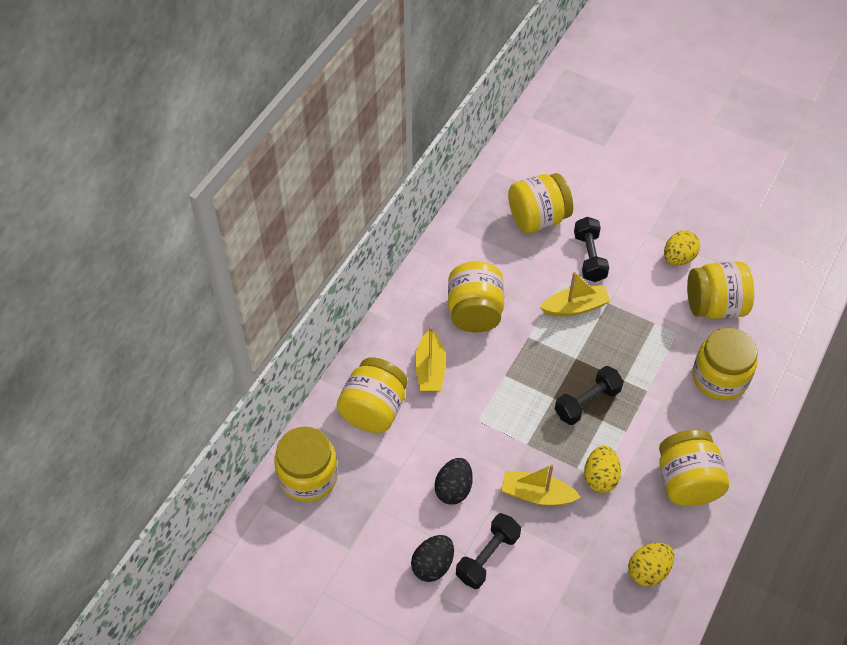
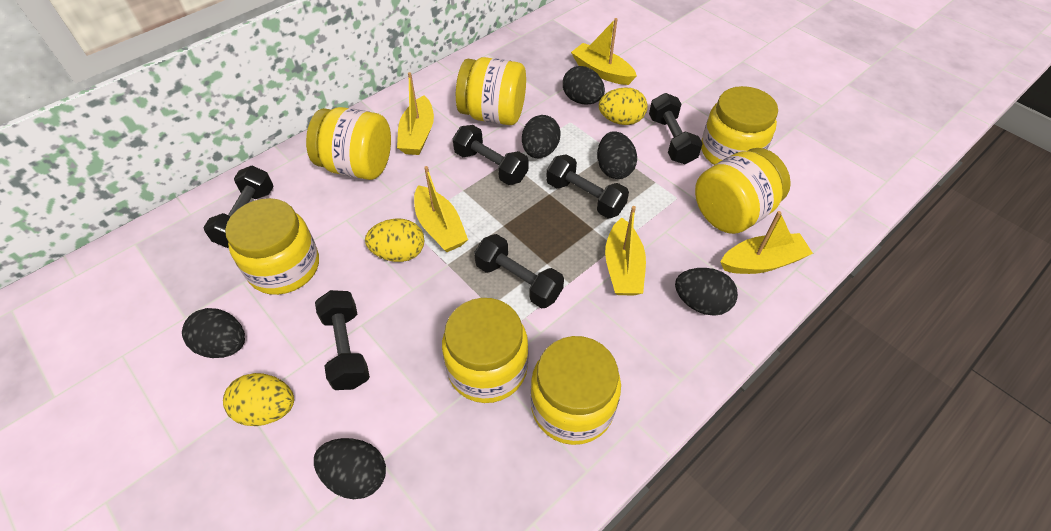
black dumbbell: [456,513,521,589] [555,366,624,425] [574,217,609,282] = 3 -> [203,165,274,248] [315,290,370,390] [452,125,528,185] [474,234,564,308] [546,154,629,218] [649,93,703,164] = 6
black egg: [411,535,454,582] [435,458,473,505] = 2 -> [182,308,245,358] [314,438,386,499] [522,115,561,158] [563,66,605,104] [597,131,637,179] [675,268,738,316] = 6
yellow boat: [415,327,446,392] [501,464,580,506] [540,272,610,316] = 3 -> [397,72,434,155] [414,166,468,252] [571,18,637,85] [605,206,646,295] [721,211,813,274] = 5

